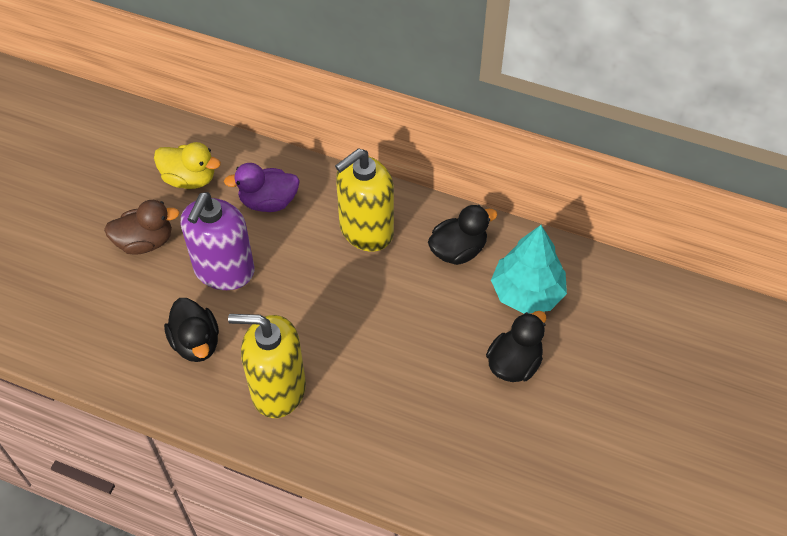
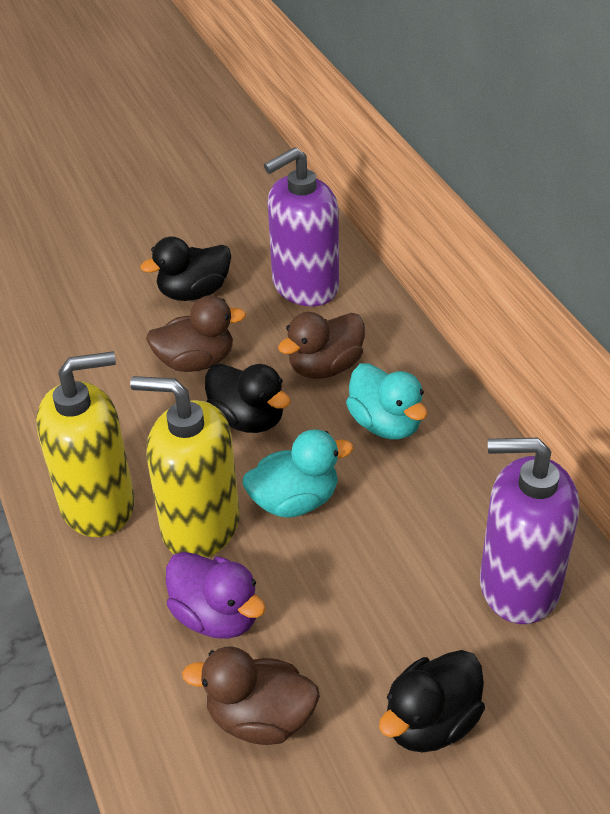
brown duck: [104,200,180,255] = 1 -> [146,295,246,372] [182,647,320,745] [278,312,365,379] = 3
purple soap dispenser: [181,192,254,290] = 1 -> [264,147,339,306] [480,438,579,624] = 2
turquoise duck: none = 0 -> [243,429,353,518] [346,363,427,439] = 2
turquoise tree: [491,225,567,314] = 1 -> none = 0
yellow duck: [154,142,221,189] = 1 -> none = 0

